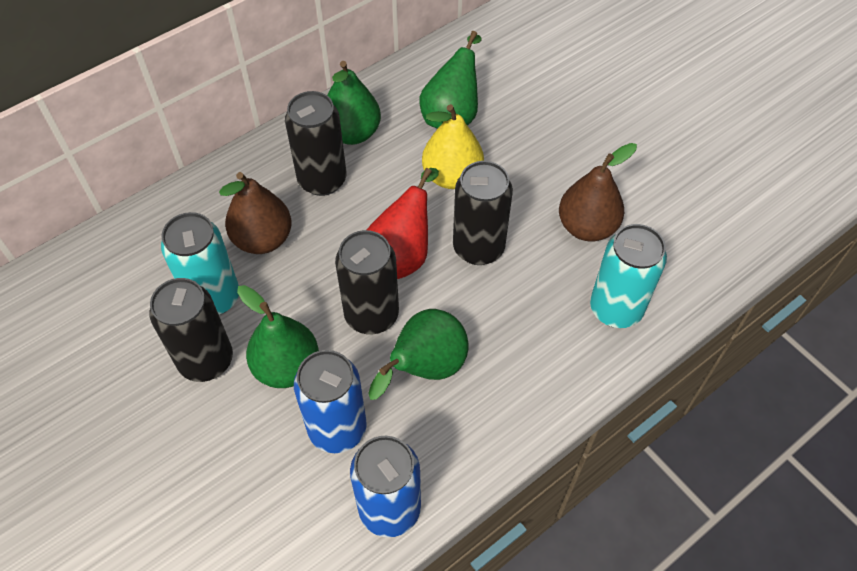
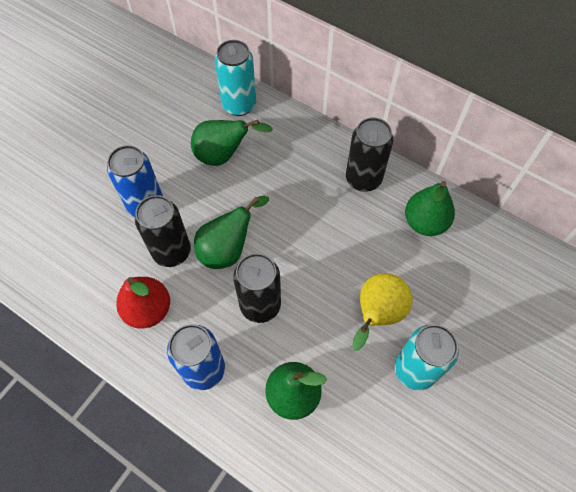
black can: [149,278,233,382] [285,91,346,196] [335,230,399,334] [453,161,513,265] = 4 -> [135,195,191,267] [233,253,281,323] [346,118,393,192] = 3
brown pear: [219,172,292,254] [559,143,637,242] = 2 -> none = 0

